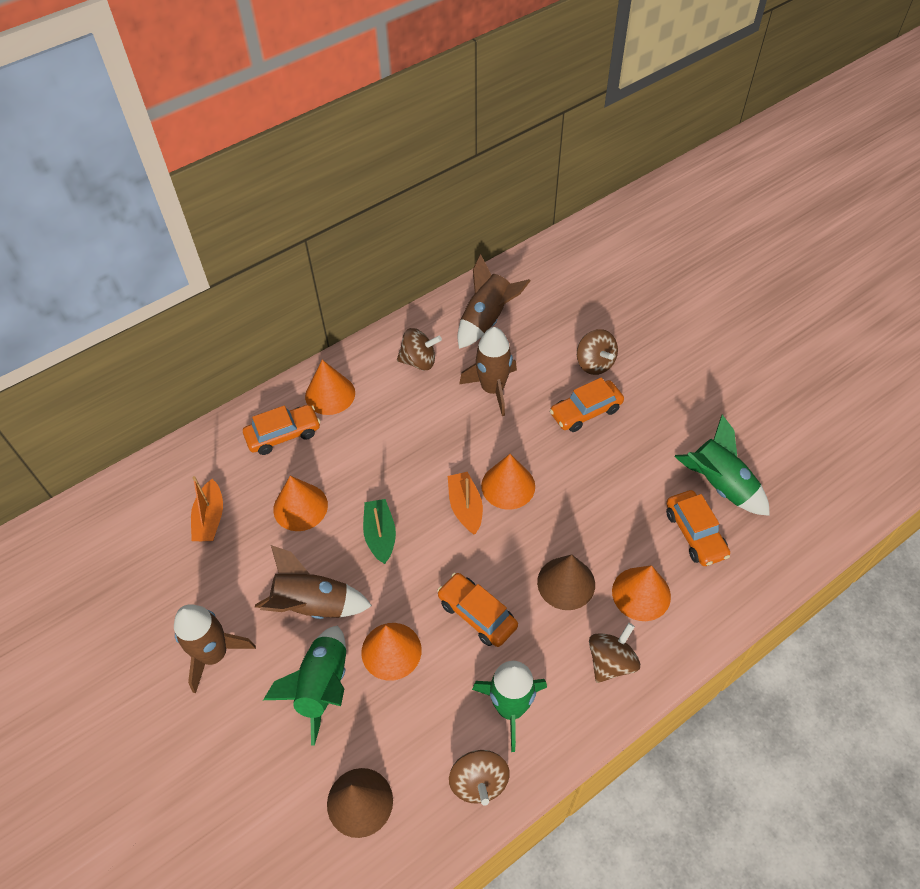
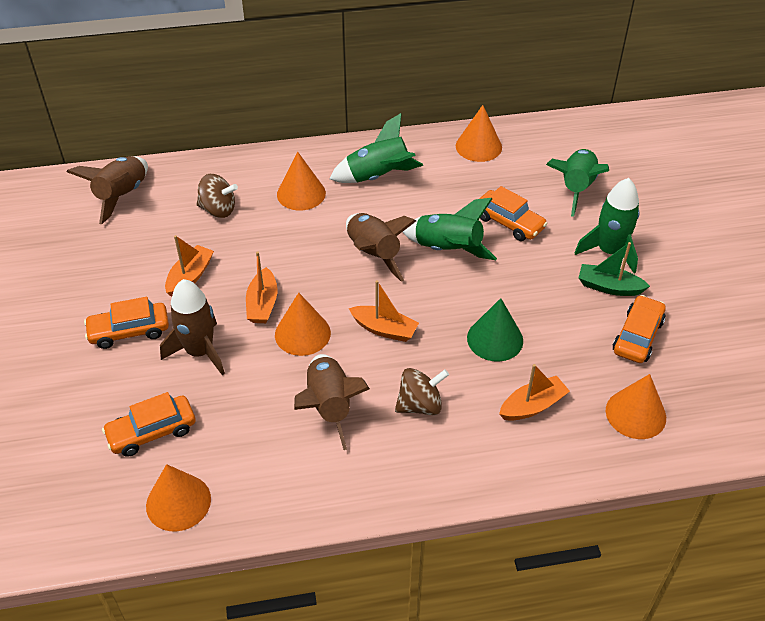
brown cone: [327,768,393,838] [537,554,595,610] = 2 -> none = 0
brown spinning top: [397,328,442,370] [449,750,510,806] [577,329,618,375] [589,623,640,683] = 4 -> [197,174,238,218] [395,368,449,415] = 2
green cone: none = 0 -> [467,298,523,362] = 1
green rocket: [263,625,346,746] [472,661,547,752] [674,415,770,516] = 3 -> [329,113,423,183] [403,198,497,260] [546,149,609,217] [575,178,639,273] = 4
orange boat: [191,476,223,541] [448,472,483,534] = 2 -> [165,235,214,297] [246,251,277,323] [349,280,419,342] [499,364,570,421] = 4

